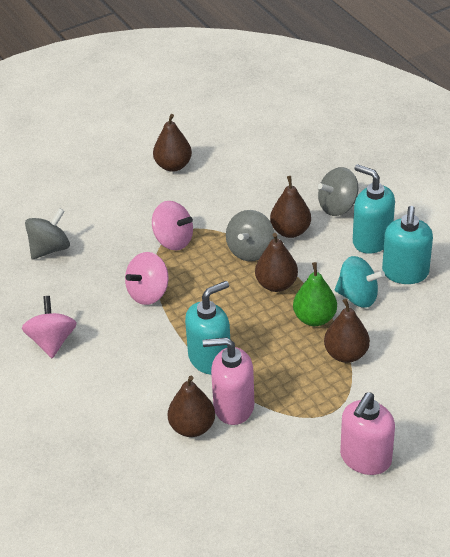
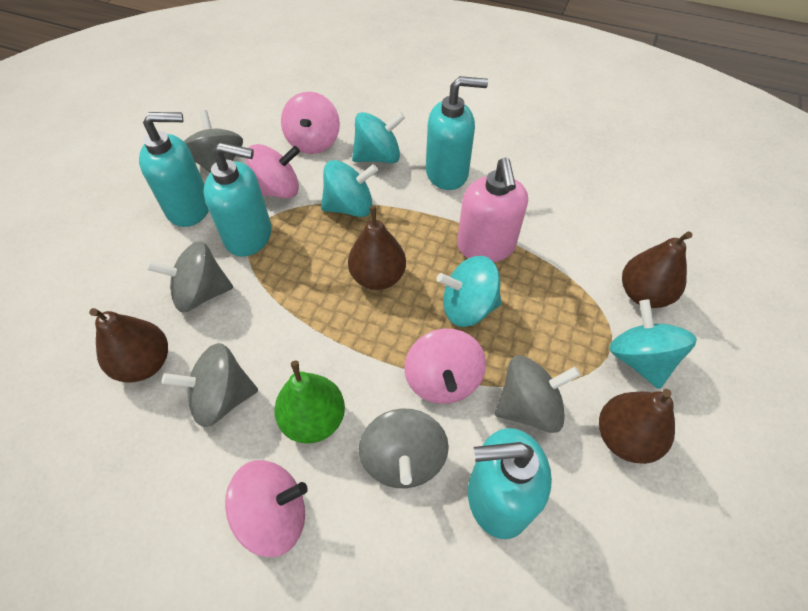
brown pear: [153,114,192,172] [168,376,215,437] [255,233,298,292] [270,176,311,238] [324,299,370,363] = 5 -> [89,308,168,383] [348,206,406,290] [599,389,675,464] [622,231,693,308] = 4
grey spinning top: [25,208,70,260] [226,210,274,261] [318,167,358,216] = 3 -> [147,241,233,312] [162,343,258,427] [184,110,243,173] [359,408,449,488] [495,356,581,433] = 5
pink soap dispenser: [203,337,254,425] [340,392,395,475] = 2 -> [457,157,528,262] = 1
pink spinning top: [22,296,77,358] [125,252,168,305] [152,201,193,250] = 3 -> [225,460,308,557] [246,144,300,198] [281,92,340,154] [404,329,486,404] = 4
turquoise soap dispenser: [185,281,230,375] [353,164,395,254] [382,206,433,284] = 3 -> [139,112,209,227] [203,142,272,257] [426,76,488,190] [468,428,552,539] = 4
turquoise spinning top: [335,256,385,308] = 1 -> [321,160,378,217] [352,112,405,163] [437,256,502,327] [609,300,697,389] = 4

